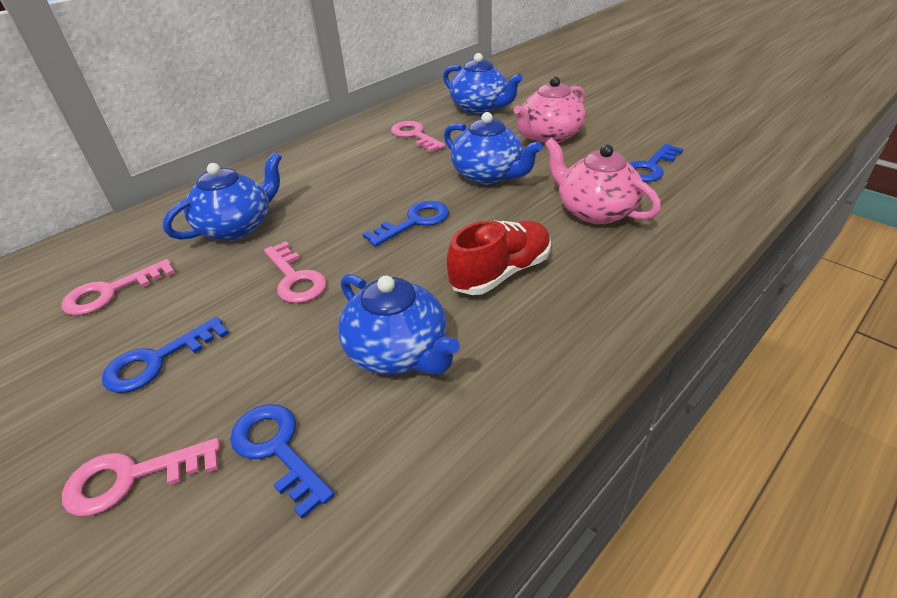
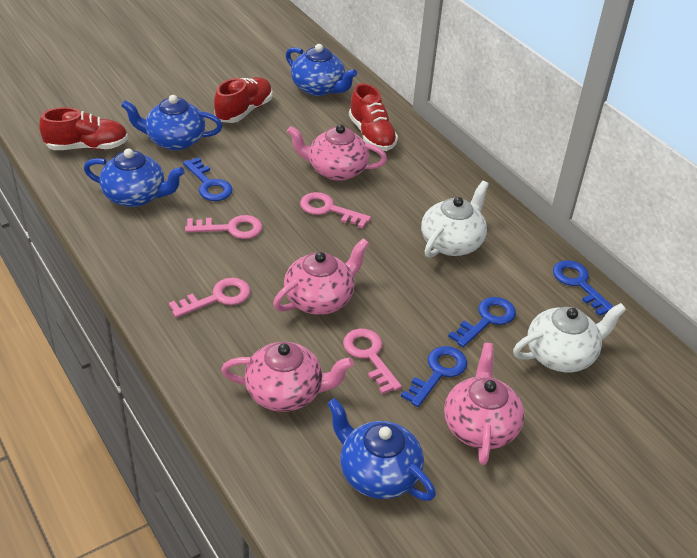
pink teapot: [514,76,586,143] [545,138,661,224] = 2 -> [221,342,354,412] [273,238,369,315] [287,124,387,181] [444,343,524,465] = 4
red shoe: [447,220,551,295] = 1 -> [39,107,128,150] [214,77,273,123] [349,83,398,151] = 3
white teapot: none = 0 -> [421,181,489,258] [513,303,626,372] = 2

